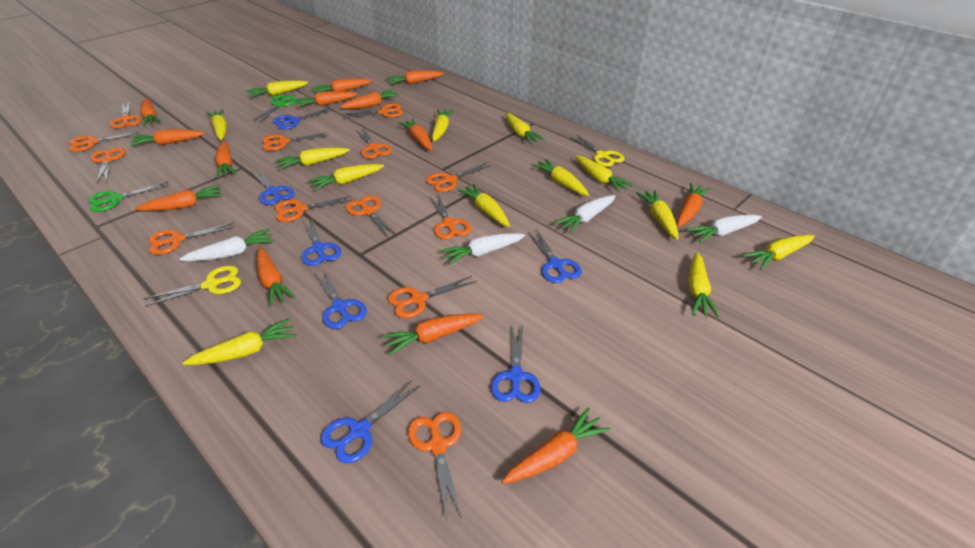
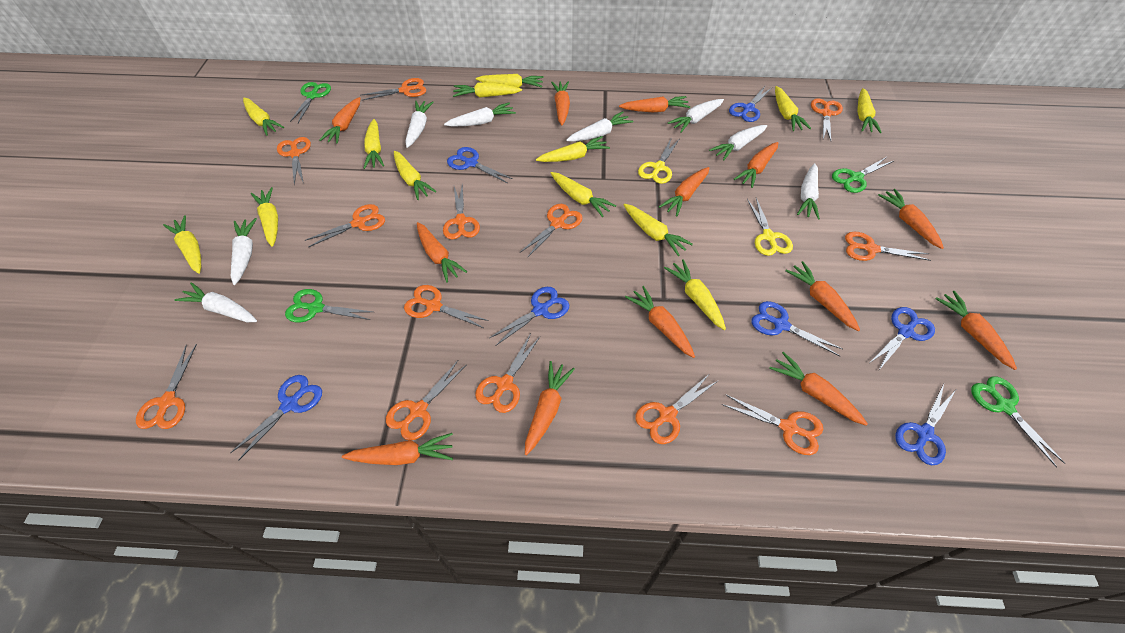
green scissors: [88,181,170,212] [253,95,297,122] = 2 -> [285,289,373,323] [290,82,331,123] [832,157,894,193] [971,376,1065,468] = 4
white carrot: [179,229,274,261] [440,233,525,265] [554,195,616,234] [686,215,762,243] = 4 -> [174,282,257,322] [231,218,257,285] [405,101,434,148] [444,102,516,127] [566,111,633,142] [668,99,724,133] [709,125,767,161] [797,163,820,219] = 8

